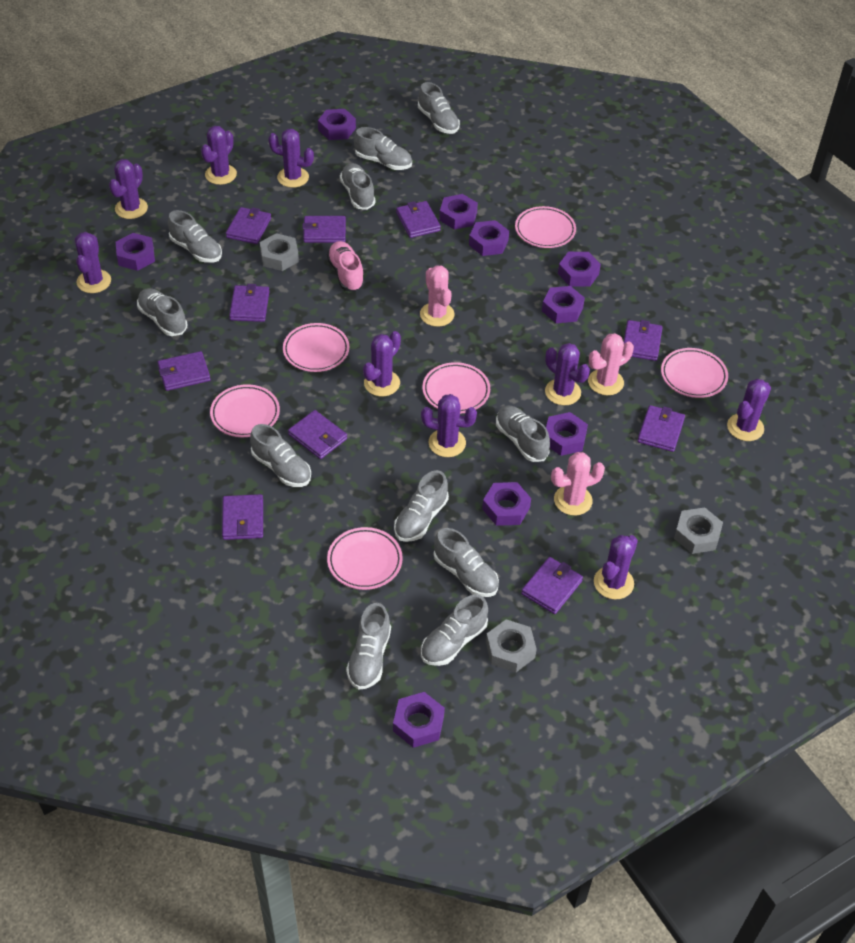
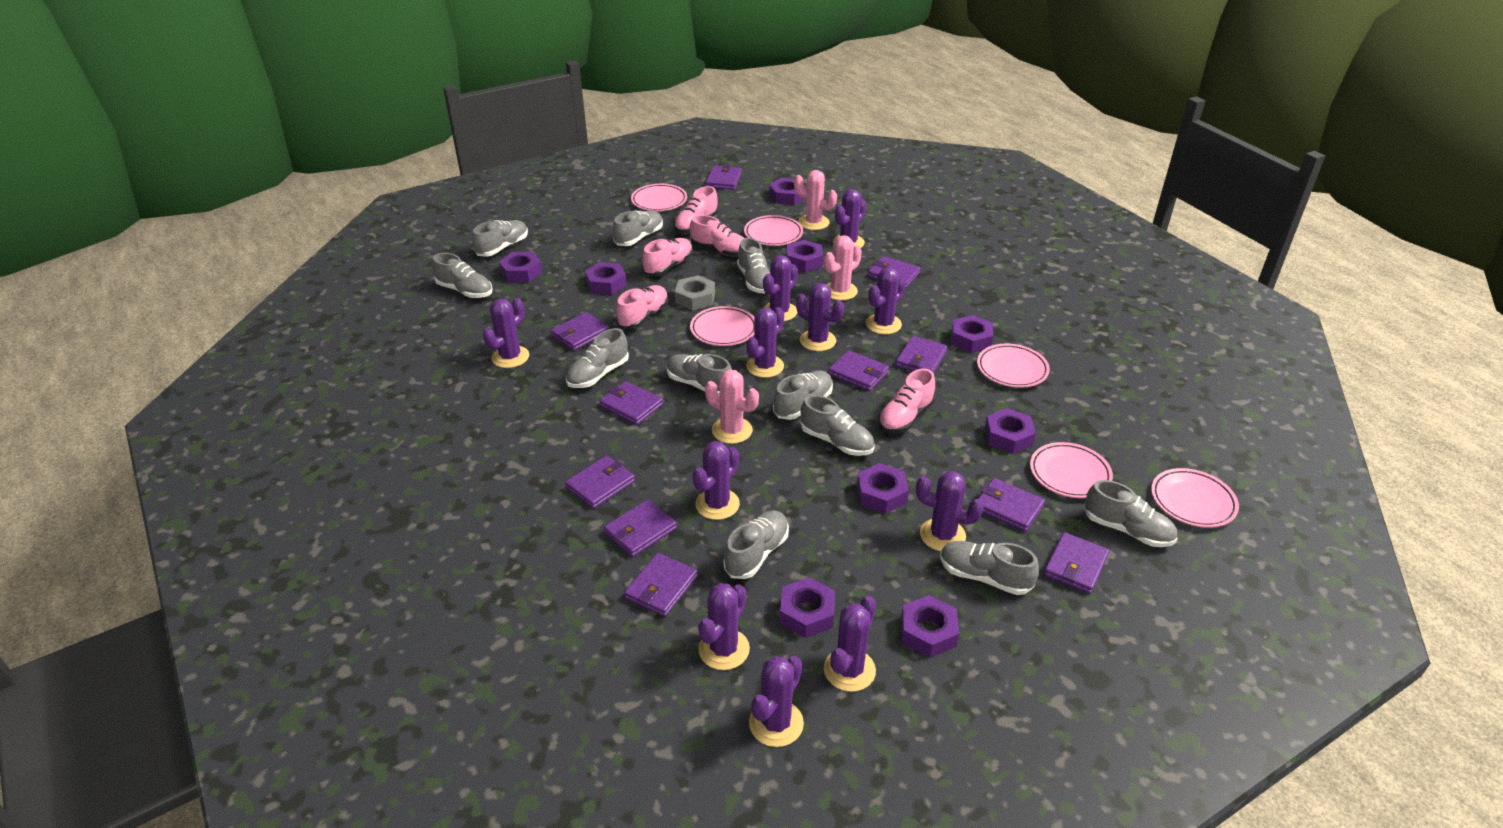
grey nut: [260,233,299,271] [486,619,537,672] [674,507,723,554] = 3 -> [675,275,715,310] = 1
pink shoe: [327,241,365,292] = 1 -> [616,285,668,329] [642,238,693,276] [674,186,719,233] [690,215,744,257] [878,369,935,433] = 5
purple cactus: [75,232,111,293] [109,159,148,219] [201,126,237,185] [268,129,314,188] [363,331,401,396] [421,394,477,457] [545,343,590,405] [594,535,638,599] [727,379,771,441] = 9 -> [483,298,529,368] [692,441,740,520] [698,583,750,670] [746,307,784,378] [749,656,804,747] [763,255,798,321] [796,283,844,351] [824,596,876,692] [833,189,867,248] [866,267,906,335] [916,471,984,551] = 11
purple wallet: [157,351,211,391] [222,494,263,540] [226,207,271,244] [229,284,269,322] [288,410,347,459] [302,216,346,243] [396,201,441,238] [521,557,583,614] [624,320,662,361] [637,405,685,452] = 10 -> [551,312,609,351] [565,456,635,509] [599,381,663,425] [604,499,677,557] [624,553,698,617] [706,165,742,190] [828,350,889,391] [868,256,920,288] [896,336,947,373] [978,478,1045,532] [1044,532,1109,594] = 11

